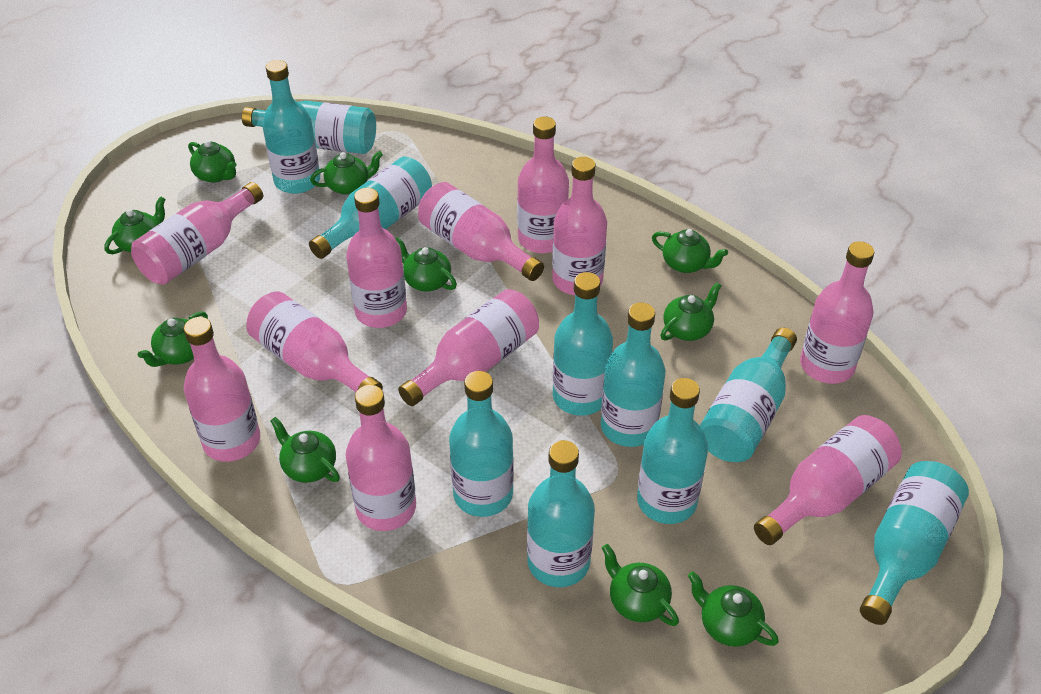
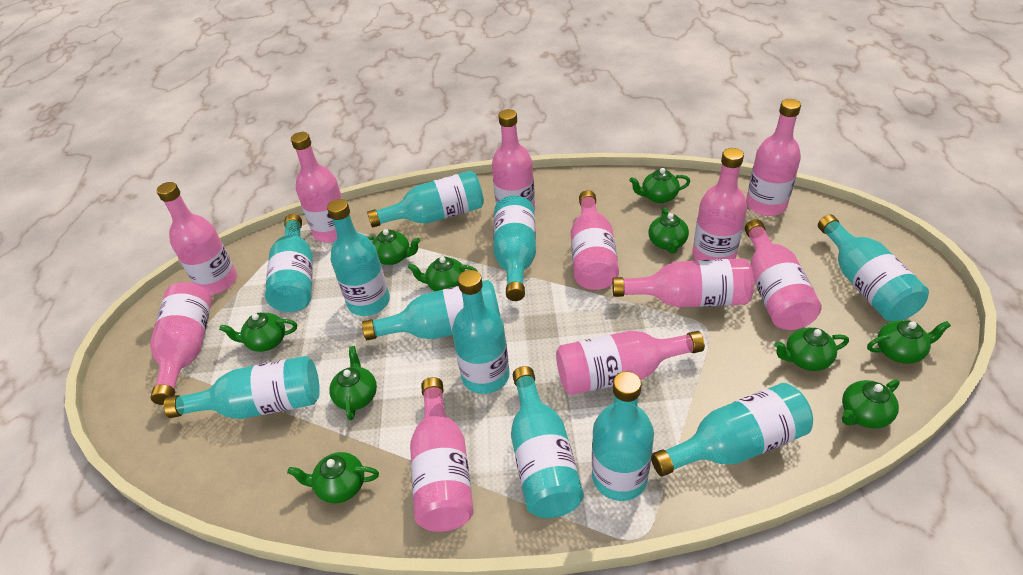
turquoise bottle: [242,101,376,154] [262,60,320,194] [309,157,432,259] [449,371,514,517] [527,440,595,587] [553,272,613,416] [601,302,665,447] [637,378,708,524] [700,328,797,462] [860,461,969,625] = 10 -> [164,356,320,419] [265,214,313,312] [327,199,390,316] [362,280,500,340] [367,171,484,228] [452,270,510,394] [493,196,536,301] [511,366,584,518] [592,371,654,501] [651,383,813,476] [818,215,929,321] = 11

